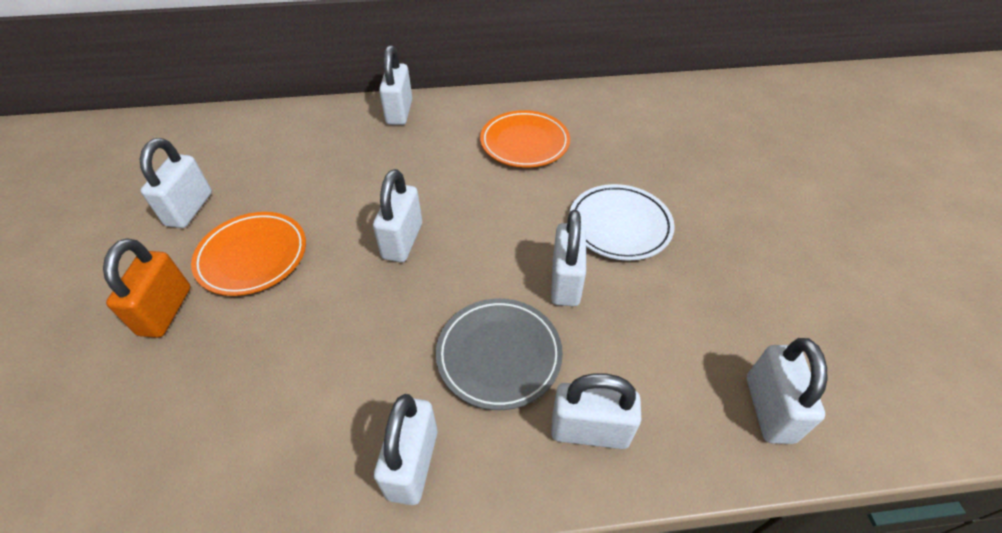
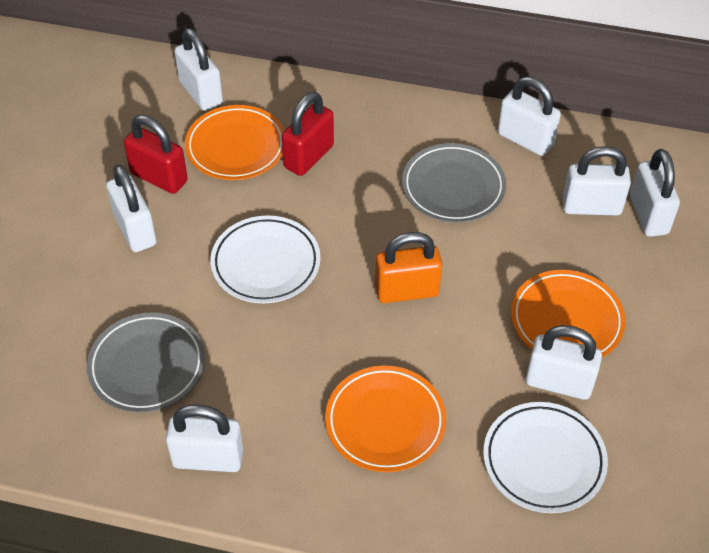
grey plate: [436,299,563,410] = 1 -> [87,312,205,413] [402,143,506,223] = 2
orange plate: [191,212,306,296] [480,110,570,168] = 2 -> [185,105,285,180] [325,365,446,472] [511,270,626,358] = 3
red padlock: none = 0 -> [124,115,188,194] [282,92,334,176] = 2
white plate: [569,184,675,261] = 1 -> [210,215,321,304] [483,402,608,513] = 2

